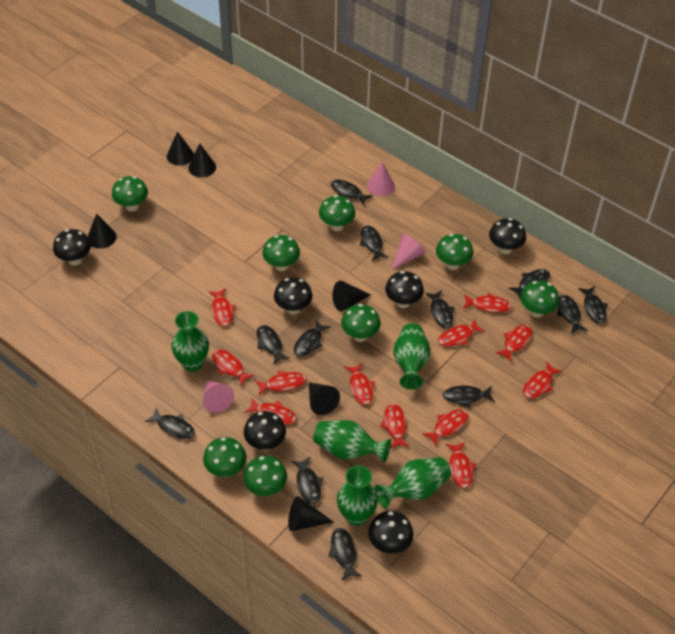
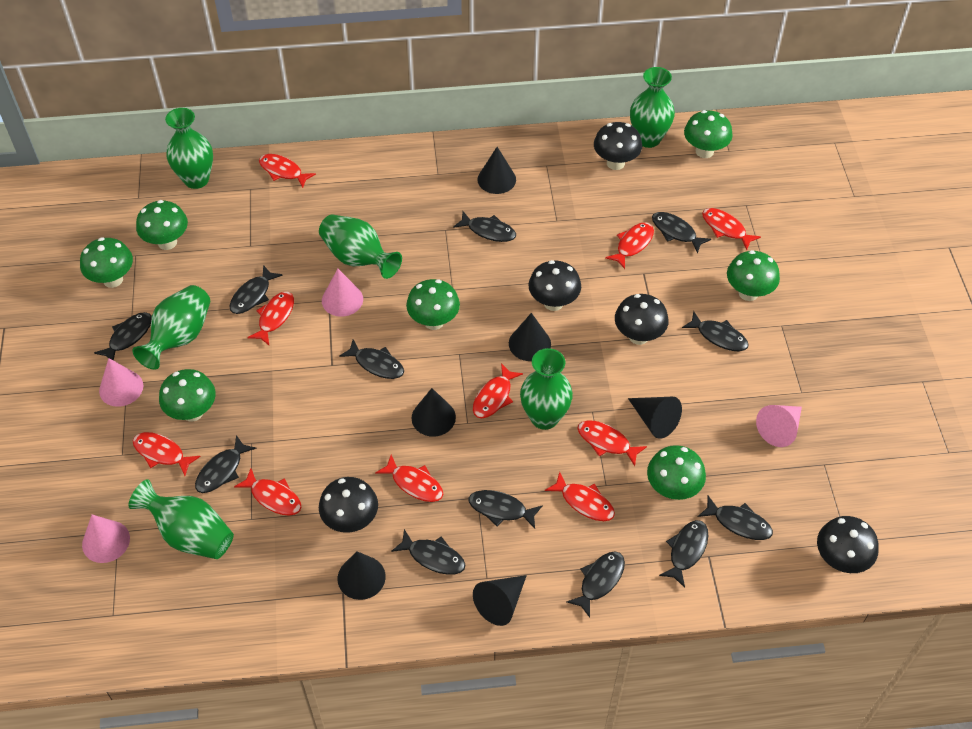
black mushroom: [53,229,91,266] [244,411,286,451] [274,277,313,314] [368,511,413,554] [385,271,424,308] [489,218,526,254] = 6 -> [319,477,378,533] [528,260,581,311] [594,122,642,170] [615,294,669,345] [817,516,879,573] = 5
green mushroom: [112,176,148,212] [203,437,246,477] [243,456,287,496] [262,235,300,271] [319,195,355,231] [341,304,381,342] [436,234,473,270] [520,281,559,318] = 8 -> [80,237,133,288] [136,200,188,250] [159,369,216,422] [406,279,460,330] [647,445,706,500] [684,110,733,158] [727,250,780,301] = 7
green vase: [171,311,209,372] [313,420,391,463] [337,465,378,526] [375,457,451,508] [393,323,431,390] = 5 -> [128,479,234,559] [132,285,210,370] [165,108,213,189] [319,215,402,279] [520,348,573,430] [630,67,675,148] = 6
pink cone: [203,380,234,413] [367,162,395,196] [391,233,426,270] = 3 -> [82,515,130,563] [99,358,143,407] [322,269,363,317] [756,405,802,447] = 4
red fish: [208,288,236,326] [212,350,255,386] [245,398,297,425] [255,371,306,395] [345,363,375,405] [380,403,409,448] [423,409,468,446] [438,319,485,346] [446,442,476,488] [463,293,512,313] [496,325,532,362] [523,362,562,398] = 12 -> [133,432,201,476] [234,468,301,516] [247,292,294,345] [259,154,316,188] [375,455,443,502] [473,363,523,418] [545,472,615,521] [577,420,647,466] [605,222,654,269] [702,208,761,250] = 10

